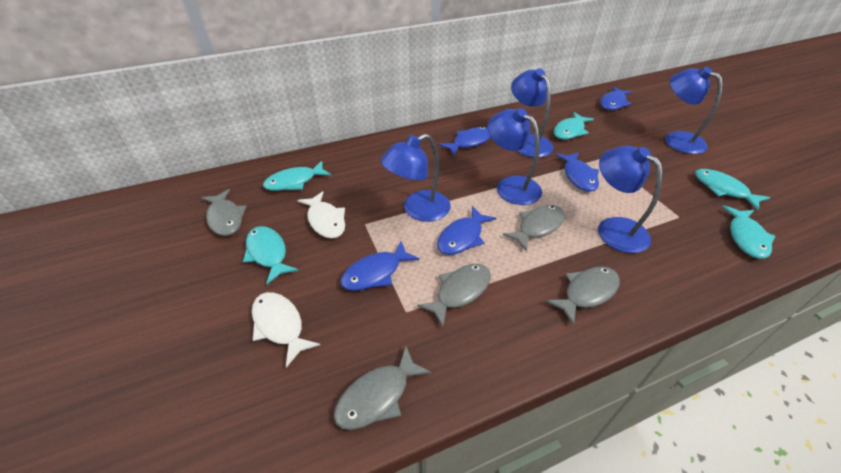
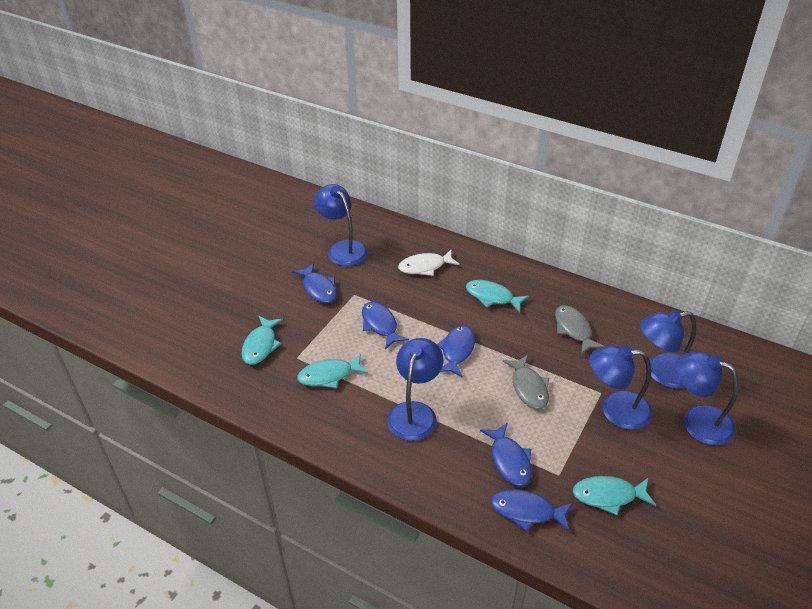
grey fish: [202,189,247,236] [334,347,432,430] [417,264,491,327] [503,205,565,251] [546,266,620,325] = 5 -> [502,355,549,409] [555,305,605,354] = 2
turquoise fish: [243,226,298,284] [263,161,331,191] [554,112,594,139] [695,169,770,210] [722,205,775,259] = 5 -> [241,316,283,365] [297,353,368,388] [466,280,529,313] [573,476,656,515] = 4
white fish: [252,292,320,368] [297,191,345,238] = 2 -> [398,249,460,276] = 1

